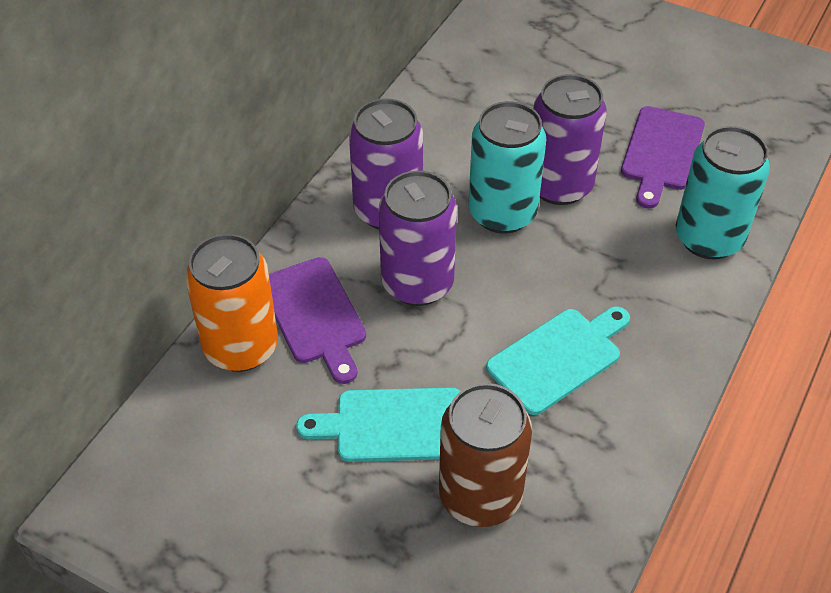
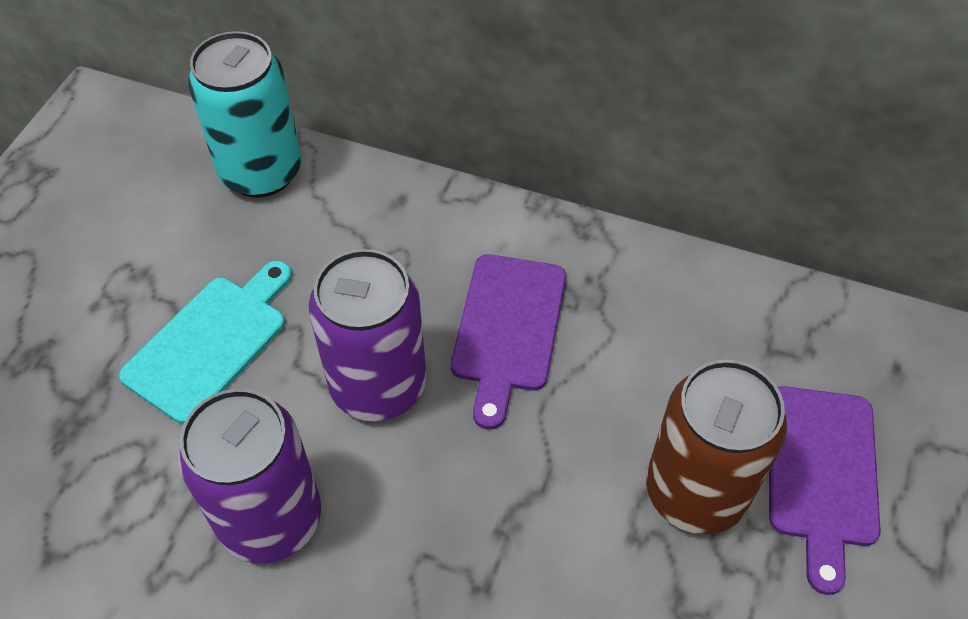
orange can: [185,234,278,372] = 1 -> none = 0
purple can: [349,99,423,229] [379,171,457,306] [533,74,607,205] = 3 -> [177,389,321,564] [309,249,427,421] = 2
turquoise can: [469,101,546,234] [676,126,770,259] = 2 -> [188,31,301,197] = 1
turquoise cutting board: [296,388,461,462] [486,306,630,415] = 2 -> [119,261,292,424] = 1

